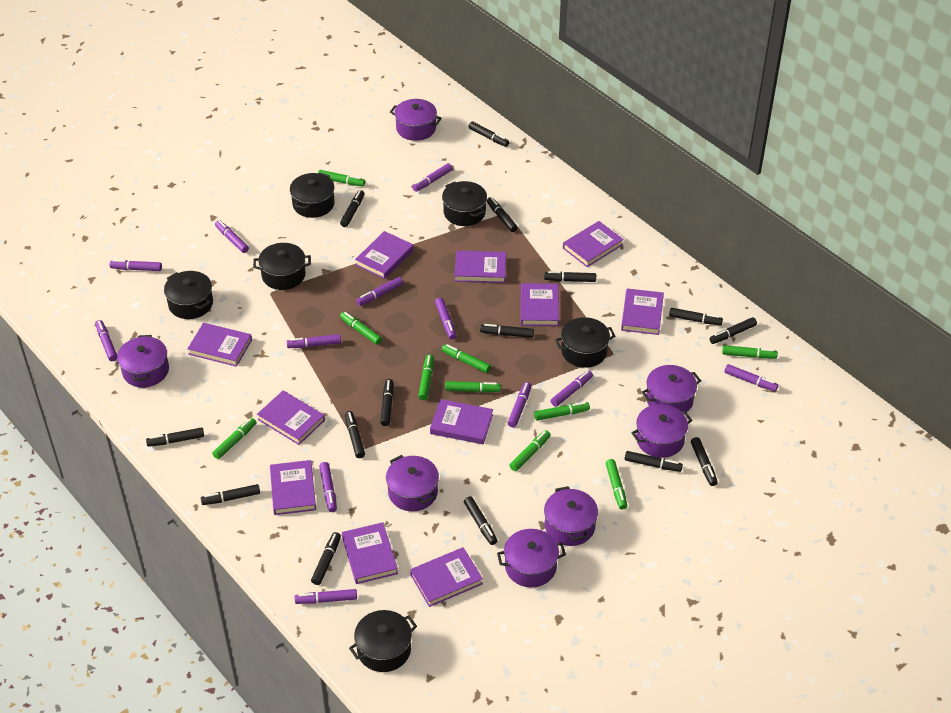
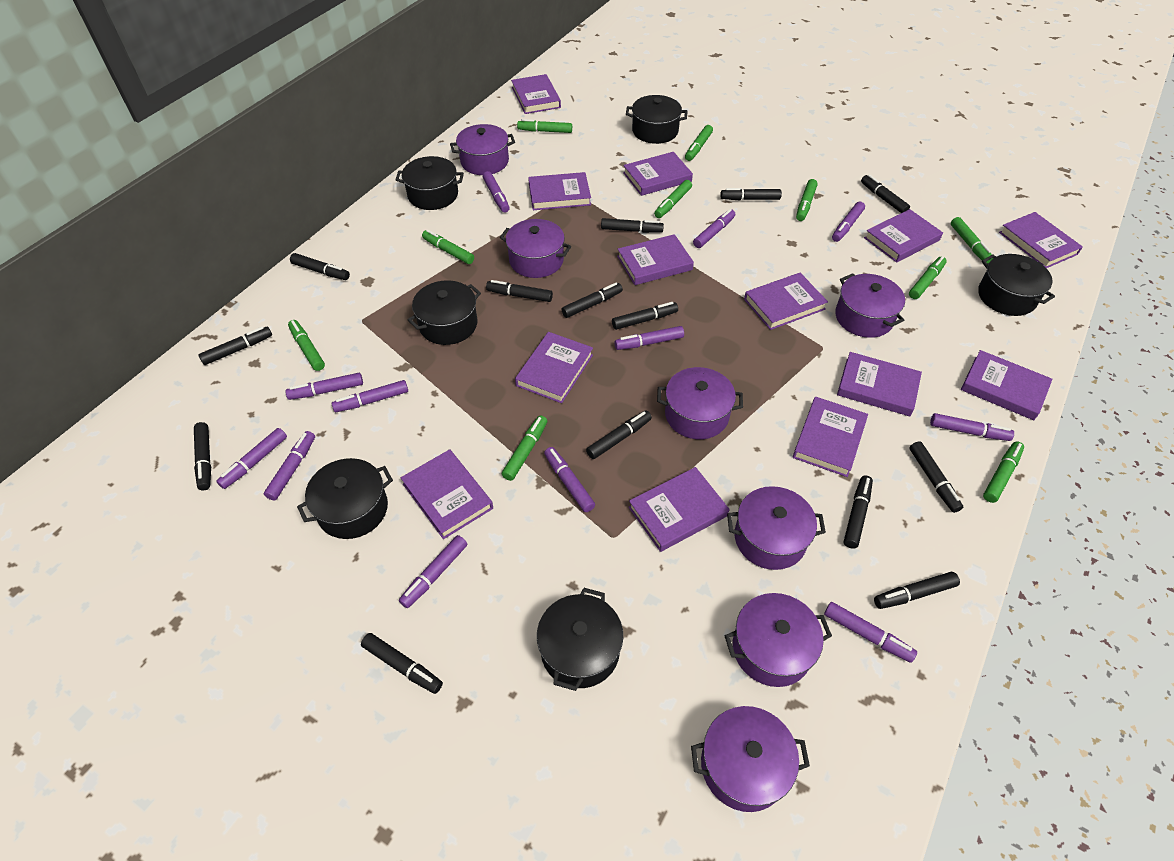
black marker: [146,427,204,447] [201,484,260,505] [311,532,341,585] [340,190,364,227] [345,411,365,458] [380,379,393,426] [464,496,498,545] [469,122,509,147] [480,324,534,338] [487,197,518,232] [544,271,596,282] [625,451,683,472] [669,308,723,325] [691,437,718,486] [709,317,757,344] = 15 -> [194,422,211,491] [198,327,272,365] [290,253,350,280] [361,633,443,694] [486,280,553,302] [561,283,623,318] [586,411,652,459] [601,218,664,233] [612,302,678,330] [720,188,782,200] [844,476,873,548] [861,175,910,213] [874,572,960,609] [909,441,963,513] = 14
purple book: [187,323,252,367] [257,390,325,445] [270,460,316,515] [342,522,398,584] [355,231,414,279] [410,547,483,607] [430,399,493,444] [454,251,506,283] [521,283,559,326] [563,221,624,267] [621,288,664,335] = 11 -> [401,449,493,539] [511,74,561,114] [515,332,593,403] [528,172,591,210] [617,234,694,285] [623,152,693,196] [629,467,729,552] [744,273,828,330] [793,397,868,477] [837,352,922,416] [864,209,943,263] [961,350,1053,420] [999,212,1083,268] = 13

